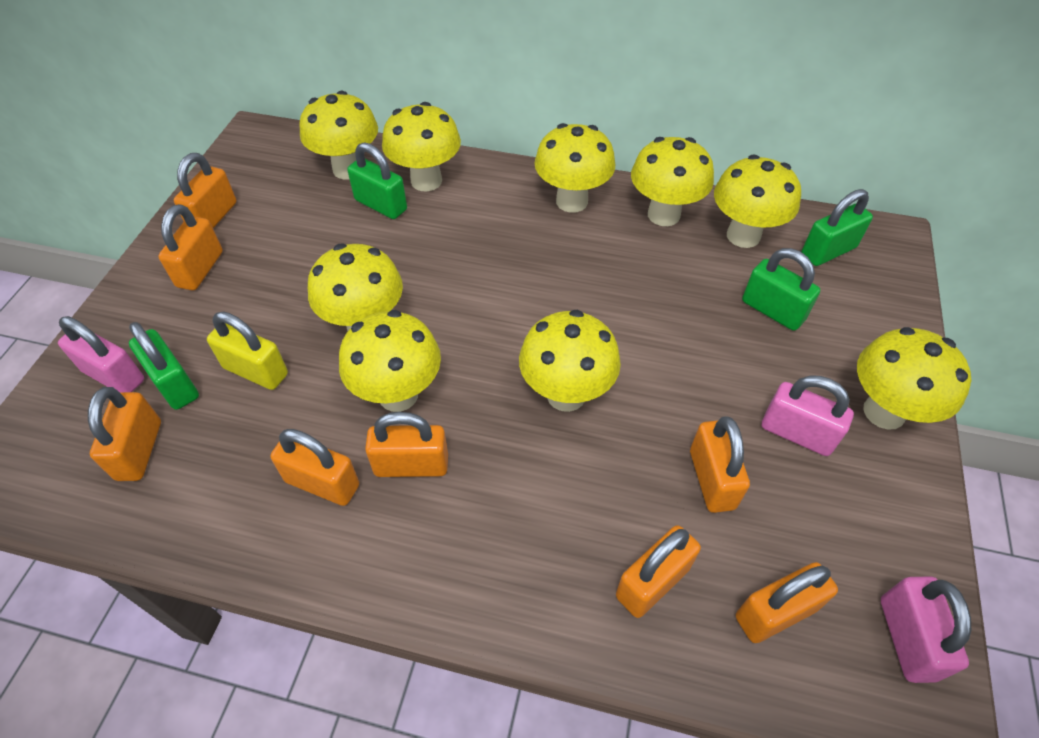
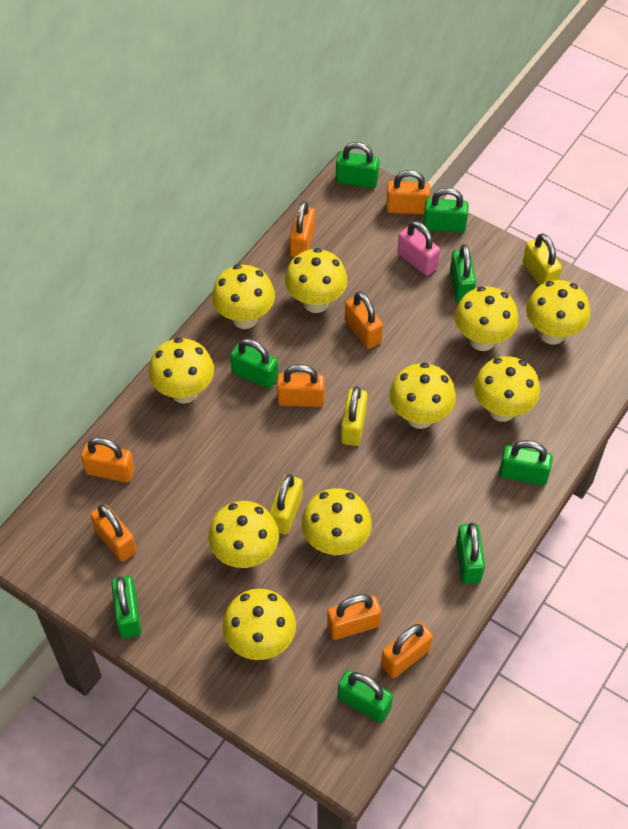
green padlock: [129,322,199,410] [347,143,407,219] [742,248,820,331] [802,189,873,266] = 4 -> [111,576,141,638] [230,339,278,389] [336,142,379,189] [338,670,393,723] [423,188,469,233] [450,244,476,302] [456,522,485,584] [499,440,553,485] = 8
pink padlock: [58,316,144,392] [762,376,854,456] [881,576,971,683] = 3 -> [397,221,440,276] = 1
yellow mushroom: [299,91,378,180] [308,243,403,331] [339,310,441,412] [382,102,461,191] [519,310,621,412] [535,123,615,213] [631,137,714,226] [714,155,801,248] [857,327,972,430] = 9 -> [149,338,214,404] [208,501,279,568] [212,264,275,329] [222,588,296,660] [285,248,347,313] [301,488,372,555] [390,363,456,429] [455,287,519,351] [474,356,540,422] [526,280,590,344] = 10
yellow padlock: [207,312,288,390] = 1 -> [269,474,303,535] [341,386,368,446] [523,233,562,286] = 3

